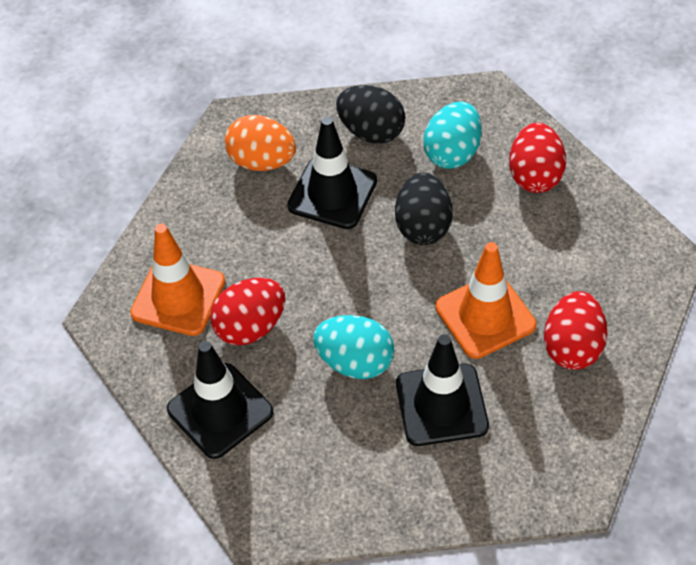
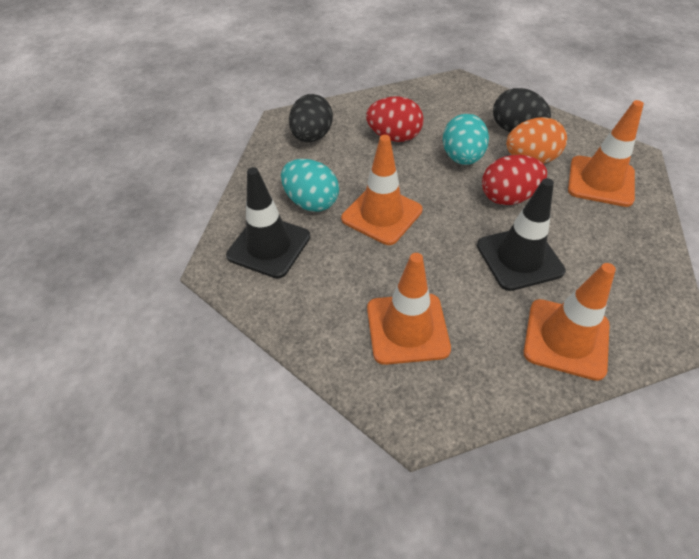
black traffic cone: [167,341,273,459] [287,117,377,229] [396,334,489,446] = 3 -> [226,167,310,278] [477,178,566,291] = 2
orange traffic cone: [130,224,225,336] [435,242,537,359] = 2 -> [341,135,422,245] [367,253,451,365] [524,263,616,381] [568,100,644,207] = 4
red egg: [210,278,285,346] [509,123,566,193] [544,291,607,370] = 3 -> [366,96,424,142] [482,155,547,205] = 2

